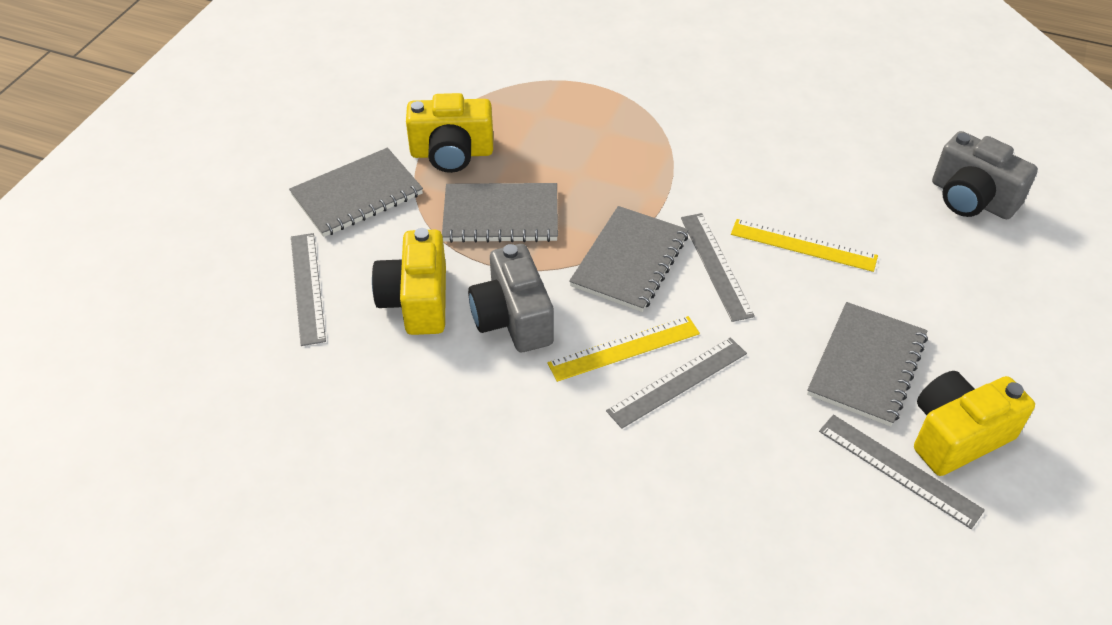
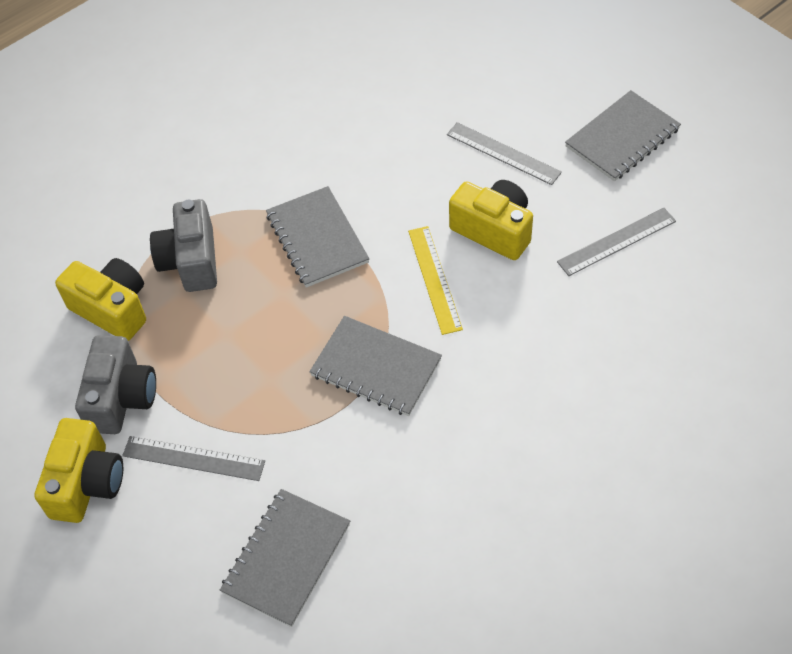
grey ruler: [291,233,326,346] [606,338,747,429] [681,213,755,322] [819,415,985,529] = 4 -> [122,436,265,481] [447,122,562,185] [557,208,676,276] = 3
yellow ruler: [547,316,700,382] [731,219,878,272] = 2 -> [408,226,463,335] = 1

